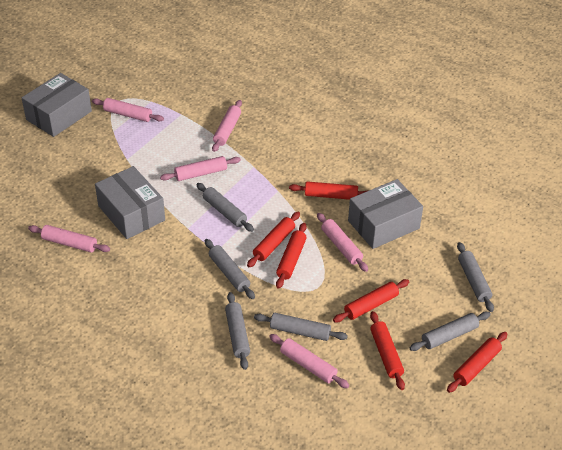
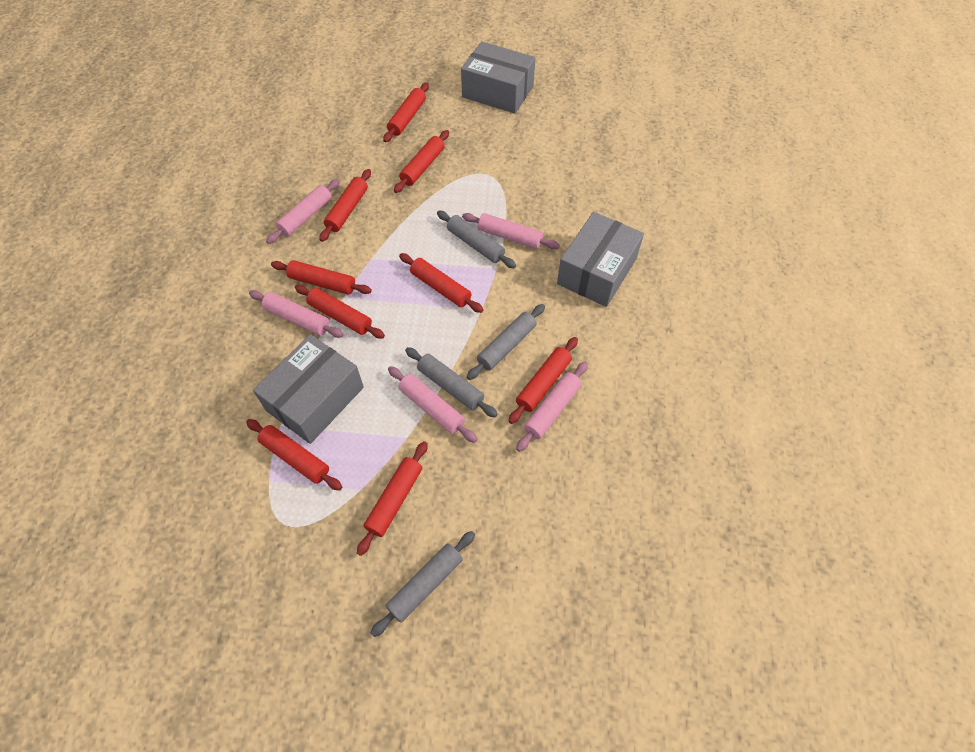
grey rolling pin: [196,183,254,232] [205,239,255,299] [225,292,250,370] [254,313,348,341] [410,312,491,351] [457,242,494,312] = 6 -> [371,531,475,637] [405,347,498,417] [437,211,516,268] [467,304,545,380] = 4
pink rolling pin: [28,225,110,253] [92,98,164,122] [160,156,241,181] [212,100,242,152] [269,334,349,388] [317,213,368,272] = 6 -> [249,290,344,338] [266,179,340,244] [388,366,477,443] [462,213,560,249] [516,362,588,452] = 5
red rolling pin: [247,212,300,267] [276,223,307,289] [289,181,369,200] [333,279,409,322] [370,311,405,390] [447,332,507,393] = 6 -> [246,419,342,491] [271,260,372,294] [295,285,385,339] [319,169,371,242] [357,441,428,556] [383,82,429,143] [394,130,449,193] [399,253,483,313] [509,337,578,424] = 9

